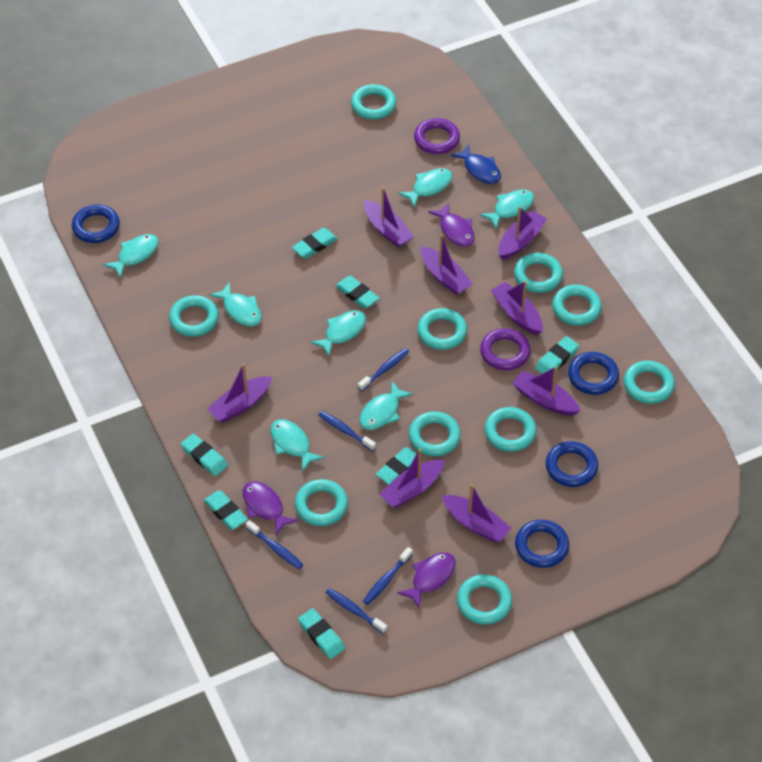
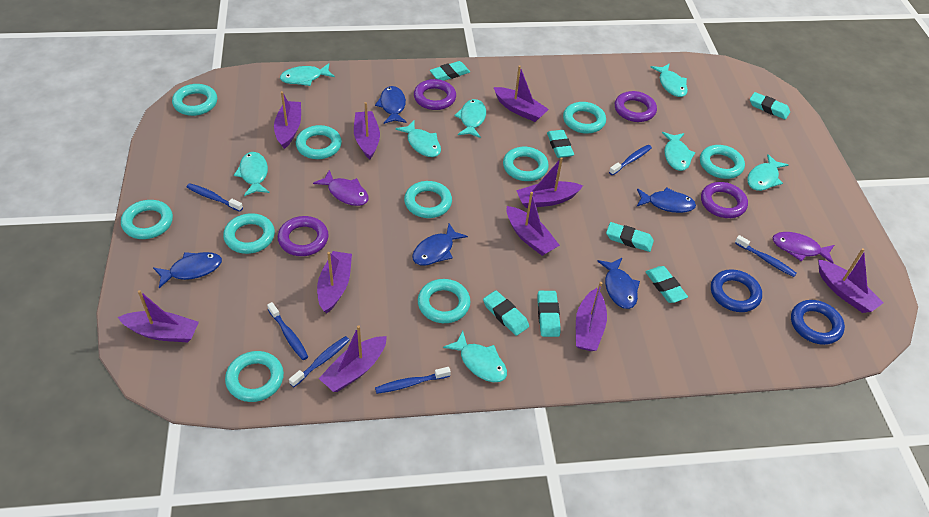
blue fish: [450,144,501,184] = 1 -> [153,252,222,288] [375,86,407,124] [412,224,468,266] [597,258,640,309] [637,187,696,213] = 5
blue ring: [72,205,120,243] [515,520,569,568] [546,441,598,487] [568,352,619,395] = 4 -> [711,269,762,312] [791,300,845,345] = 2
blue toothbrush: [246,520,303,569] [318,411,376,451] [325,588,387,634] [358,348,409,391] [363,547,413,605] = 5 -> [187,183,243,212] [267,302,308,360] [289,336,350,387] [375,367,451,394] [609,145,652,175] [735,235,797,277] = 6
purple boat: [207,363,272,422] [364,187,414,248] [380,449,445,508] [420,234,473,295] [442,484,511,543] [491,281,543,335] [498,206,547,260] [512,366,580,415] = 8 -> [118,290,199,343] [274,91,301,149] [317,251,352,313] [318,325,387,392] [354,102,380,160] [494,65,549,122] [507,192,560,256] [516,157,583,208] [576,282,607,351] [818,248,883,313] = 10
purple fish: [242,481,298,535] [397,552,456,609] [428,203,475,247] = 3 -> [313,170,369,206] [773,232,834,264] = 2
purple ring: [414,118,460,154] [480,328,531,370] = 2 -> [278,216,329,256] [414,79,456,110] [615,91,657,122] [701,182,748,218] = 4
turquoise fish: [103,234,158,278] [210,282,262,326] [270,419,324,471] [310,311,366,356] [359,381,413,430] [398,168,452,207] [480,189,534,228] = 7 -> [234,152,270,196] [280,63,335,86] [395,121,441,157] [443,331,507,382] [454,99,486,138] [650,63,688,97] [662,132,696,171] [747,154,788,191] = 8

